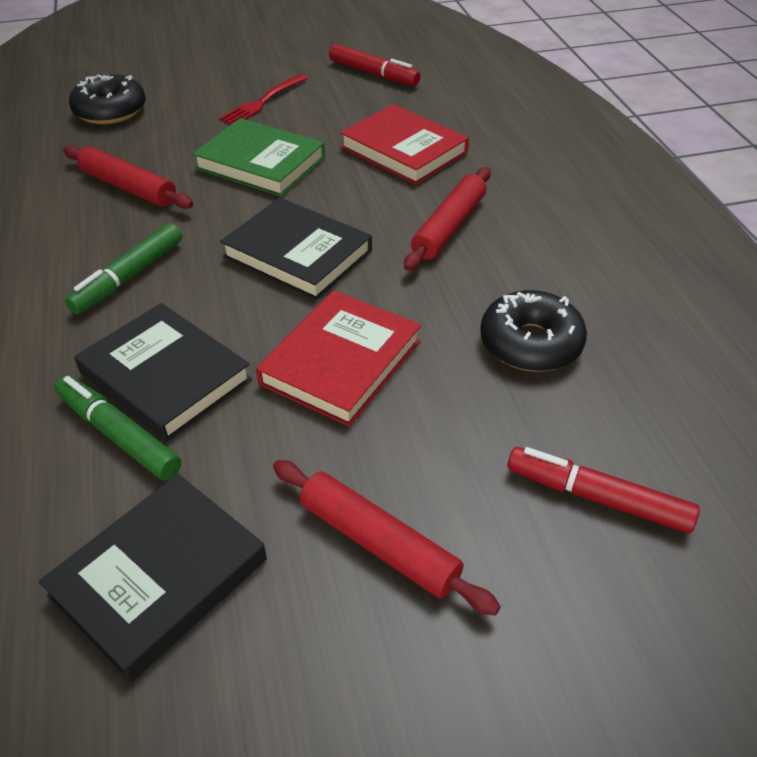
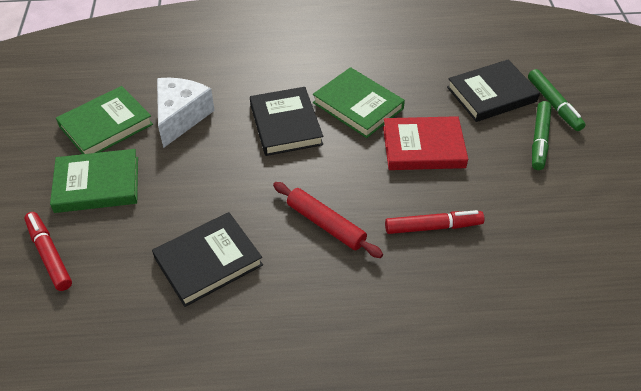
black donut: [69,74,146,124] [480,290,587,372] = 2 -> none = 0
green book: [192,118,325,197] = 1 -> [50,149,138,213] [56,86,153,154] [313,67,405,138] = 3
red book: [256,290,421,427] [340,104,469,185] = 2 -> [383,116,468,170] = 1
red fork: [219,74,308,124] = 1 -> none = 0
red rolling pin: [63,145,193,209] [273,460,501,616] [404,167,491,271] = 3 -> [273,182,383,258] = 1
white cheese: none = 0 -> [157,78,215,148] = 1

